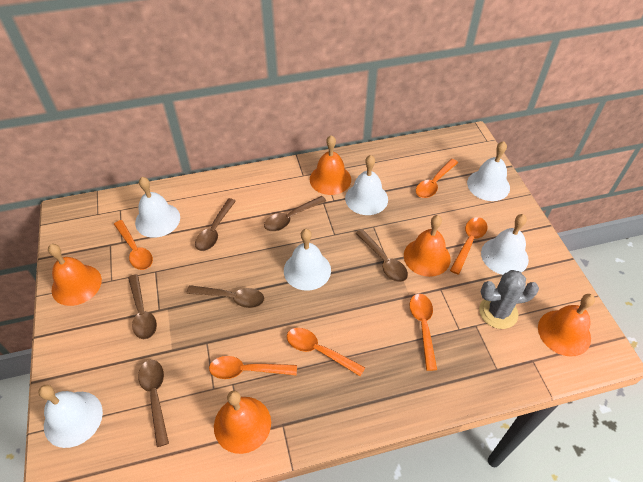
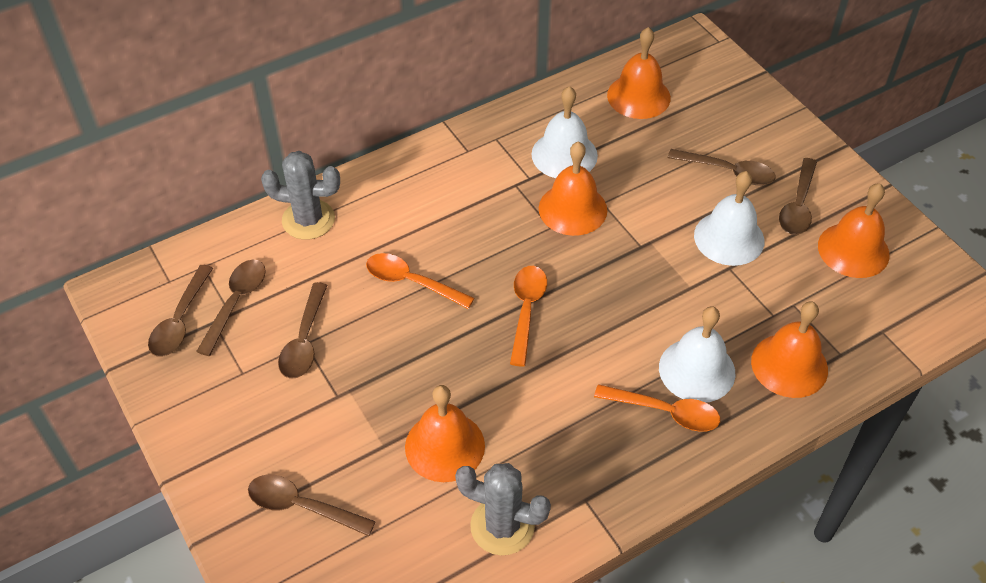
grey cactus: [479,270,539,329] = 1 -> [261,151,340,240] [455,463,551,555] = 2
orange spoon: [114,220,153,270] [209,356,297,379] [287,328,365,377] [410,294,437,371] [416,159,458,198] [450,217,487,275] = 6 -> [366,253,475,309] [510,266,547,367] [594,384,720,432] = 3
white bell: [38,385,103,448] [135,177,180,238] [284,229,331,291] [345,155,388,215] [467,141,510,201] [481,214,529,275] = 6 -> [531,86,598,178] [659,306,735,403] [694,171,764,266] = 3

